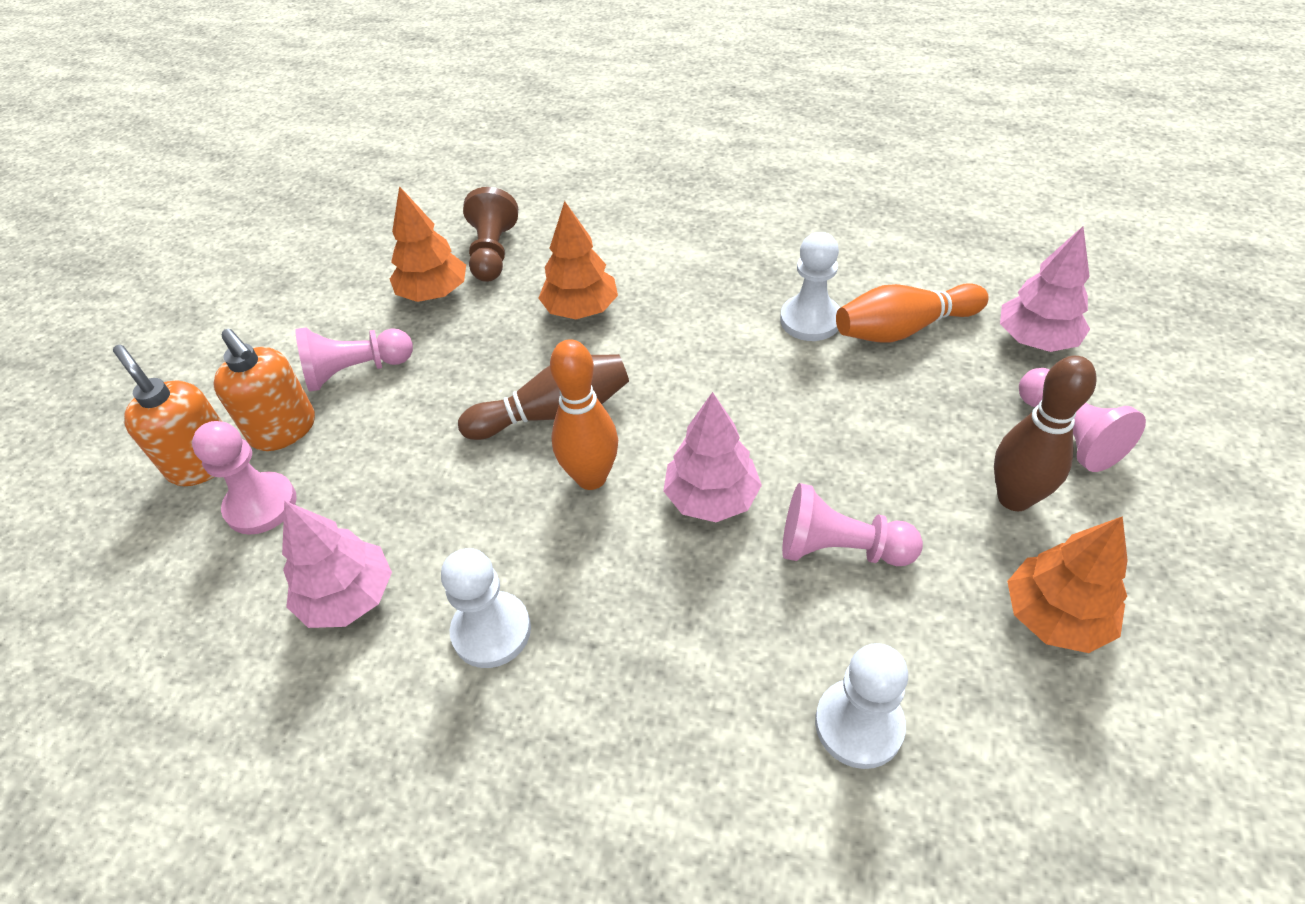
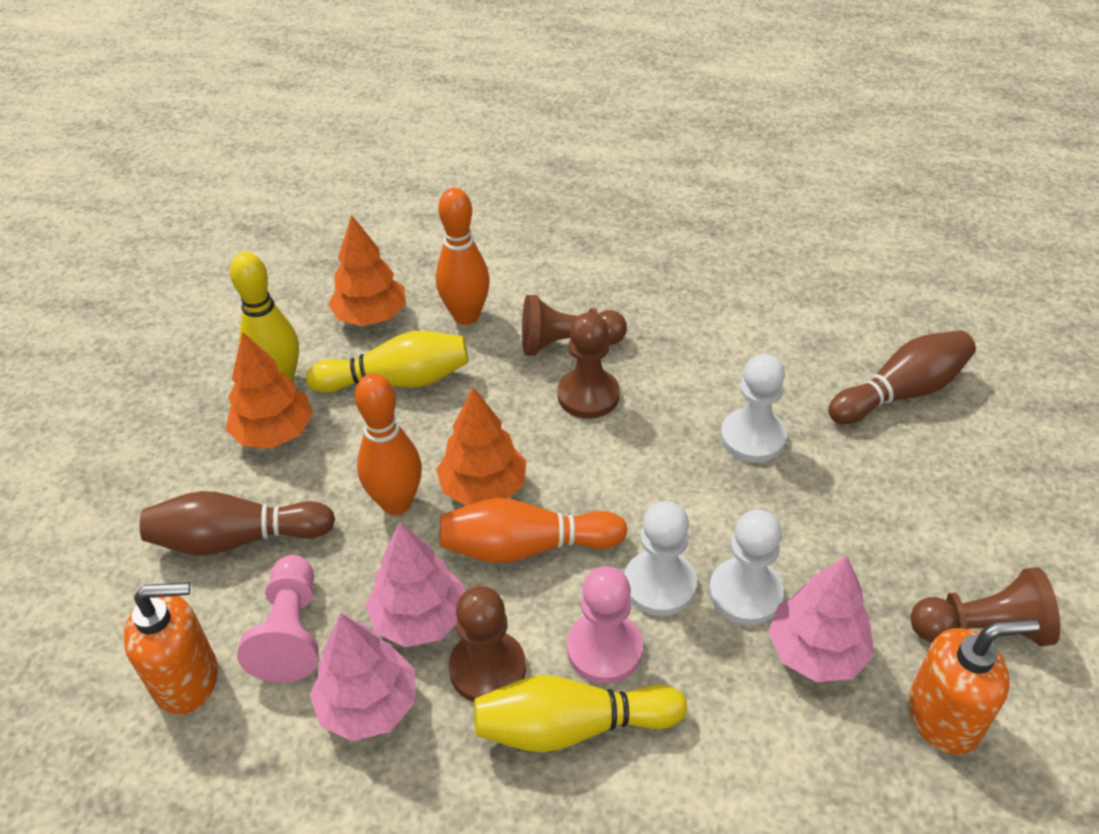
brown pawn: [463,187,518,282] = 1 -> [449,586,526,702] [522,295,627,356] [558,312,620,419] [911,567,1060,646] = 4
orange bowling pin: [550,339,618,490] [836,283,989,342] = 2 -> [355,373,422,515] [436,188,490,325] [440,498,627,563] = 3
pink pawn: [192,421,297,535] [295,327,413,392] [782,483,923,566] [1019,368,1146,472] = 4 -> [237,555,319,683] [567,566,643,684] = 2
yellow bowling pin: none = 0 -> [230,252,299,382] [306,331,469,393] [474,675,687,752] = 3

